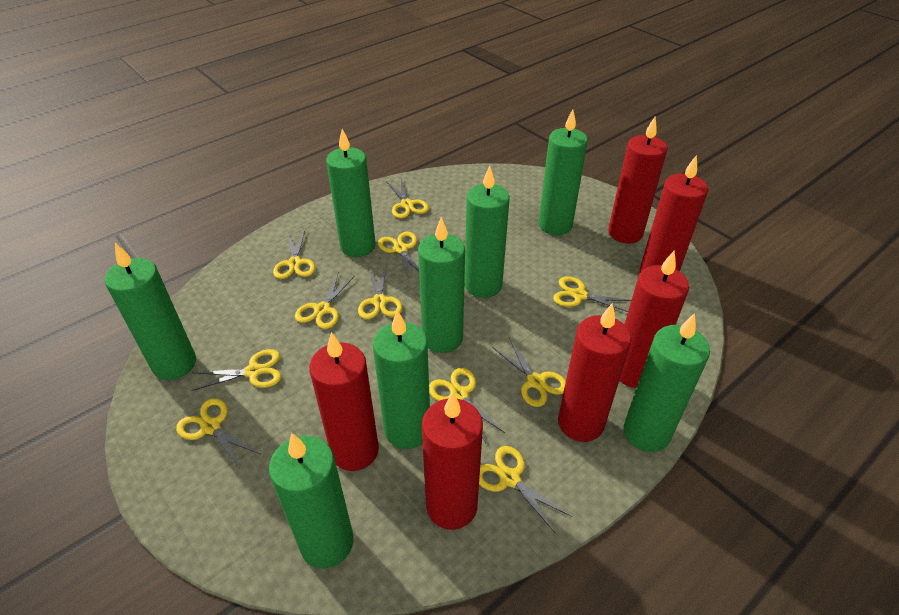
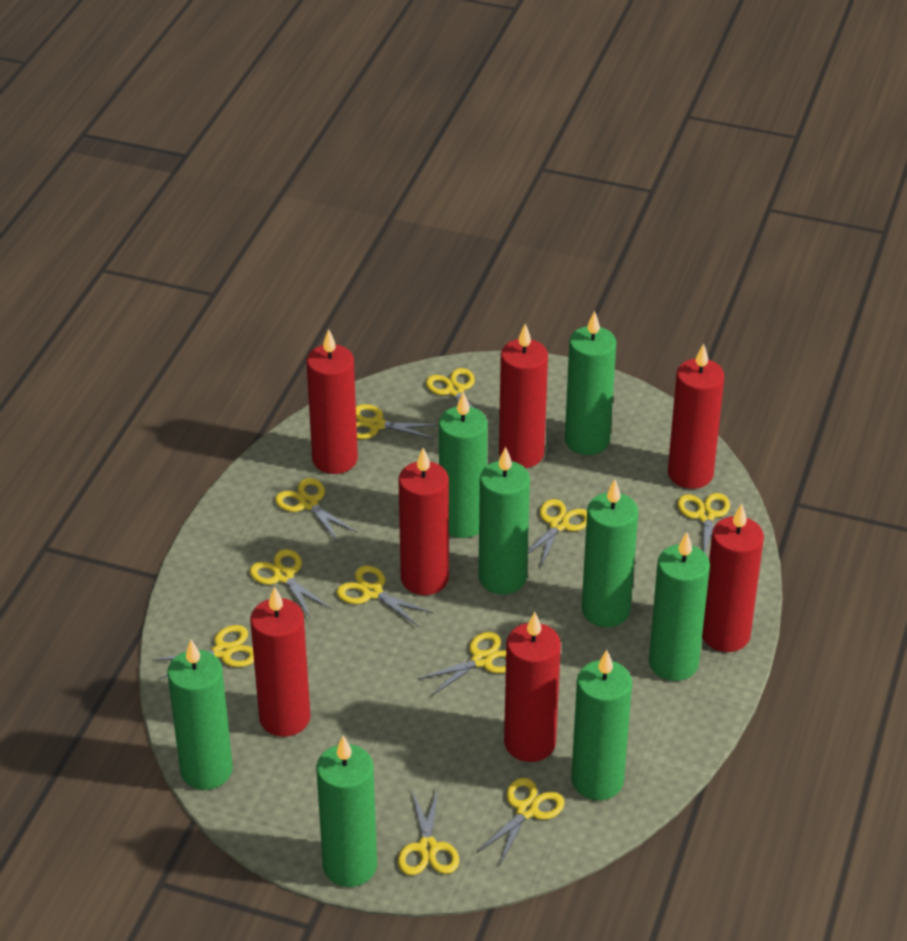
red candle: [309,332,379,471] [422,392,483,530] [558,303,631,442] [608,117,668,244] [619,251,689,388] [640,155,708,273] = 6 -> [250,586,311,737] [307,329,358,474] [399,448,449,595] [499,324,548,468] [504,612,561,762] [668,343,724,489] [702,504,764,652] = 7

